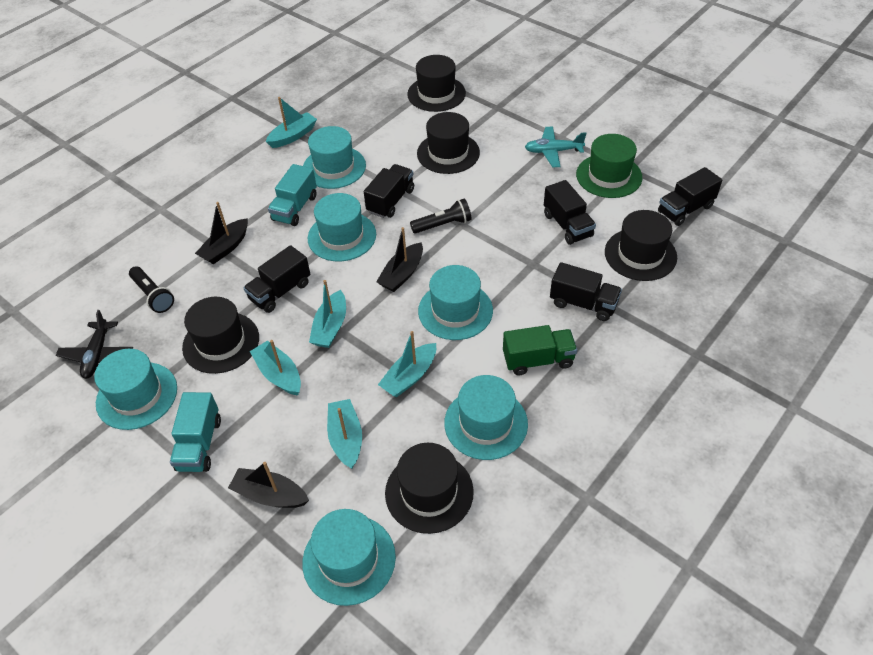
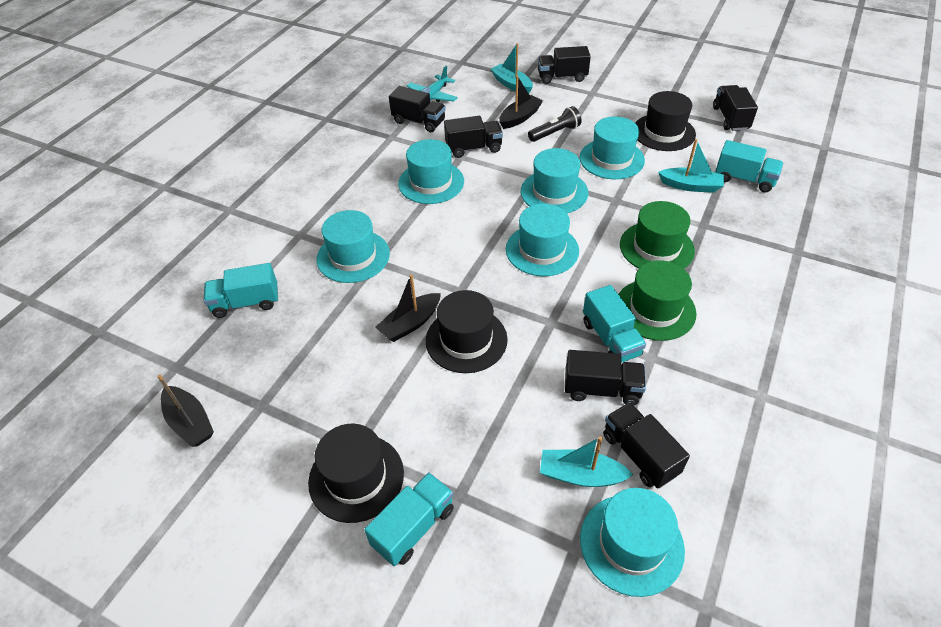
black flashlight: [129,266,174,313] [410,199,472,234] = 2 -> [528,106,581,142] = 1
black hat: [182,297,259,374] [385,443,474,534] [407,55,466,112] [417,112,480,174] [605,210,677,281] = 5 -> [308,424,404,523] [426,290,508,373] [635,91,696,151] = 3
black plane: [56,310,133,379] = 1 -> none = 0
black truck: [243,245,311,313] [364,164,414,218] [544,180,596,245] [550,262,622,321] [658,167,722,226] = 5 -> [389,86,446,132] [444,116,503,158] [538,46,591,84] [565,350,646,405] [603,402,690,488] [713,85,758,131] = 6
green hat: [576,134,642,198] = 1 -> [618,260,697,341] [620,201,695,269] = 2
green truck: [503,325,577,376] = 1 -> none = 0
turquoise boat: [250,340,301,396] [266,97,317,148] [309,280,346,348] [327,399,362,469] [378,331,436,397] = 5 -> [491,43,533,94] [540,436,634,487] [658,139,724,193] = 3
turquoise truck: [170,392,221,472] [268,164,317,226] = 2 -> [203,263,278,318] [364,472,454,566] [583,285,646,363] [715,140,783,192] = 4

